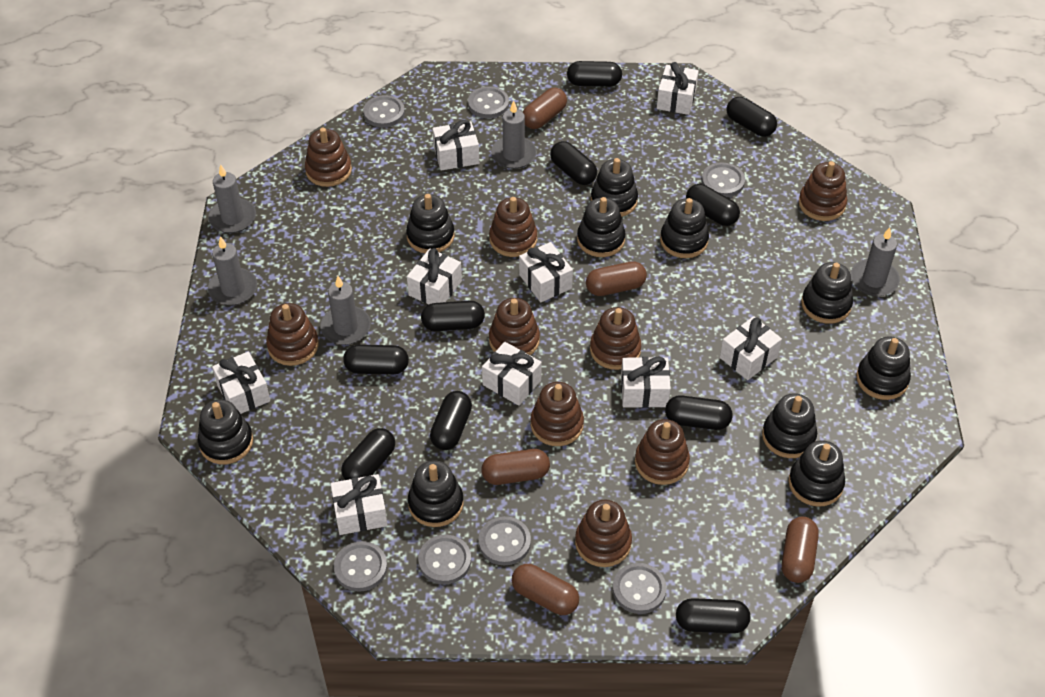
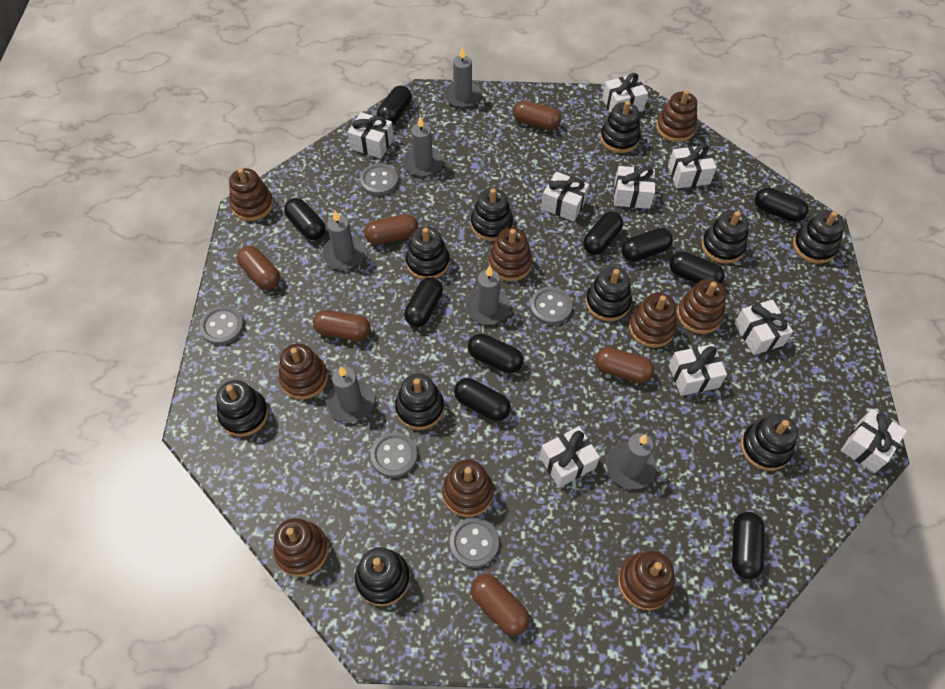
brown capsule: [482,449,550,485] [512,564,579,615] [523,88,567,129] [586,261,647,296] [782,517,819,583] = 5 -> [237,246,280,290] [313,310,371,341] [365,214,418,245] [471,574,530,636] [513,100,561,130] [595,347,654,383] = 6
grey button: [334,541,387,592] [363,95,405,128] [418,535,471,584] [468,86,509,118] [478,516,531,565] [613,563,666,614] [701,162,745,197] = 7 -> [200,306,244,345] [360,163,398,196] [370,432,417,478] [450,518,499,568] [530,287,572,325] = 5
grey candle: [208,164,256,233] [208,236,257,306] [320,276,371,345] [491,100,537,169] [850,227,900,296] = 5 -> [322,211,366,270] [326,366,375,423] [403,116,443,177] [444,47,482,108] [465,266,510,324] [606,433,657,489] = 6

